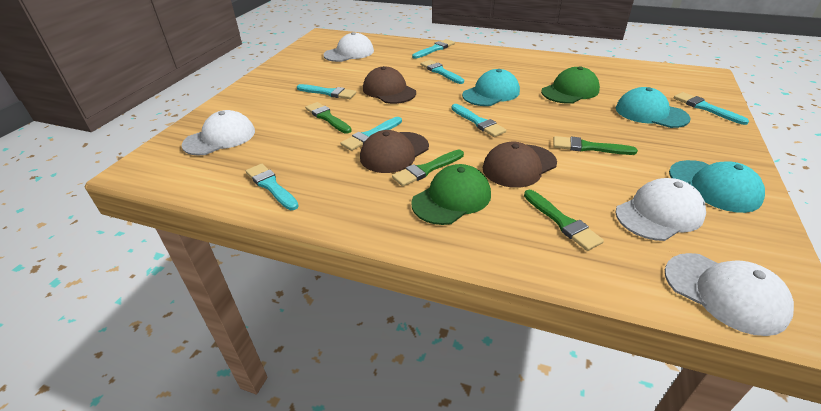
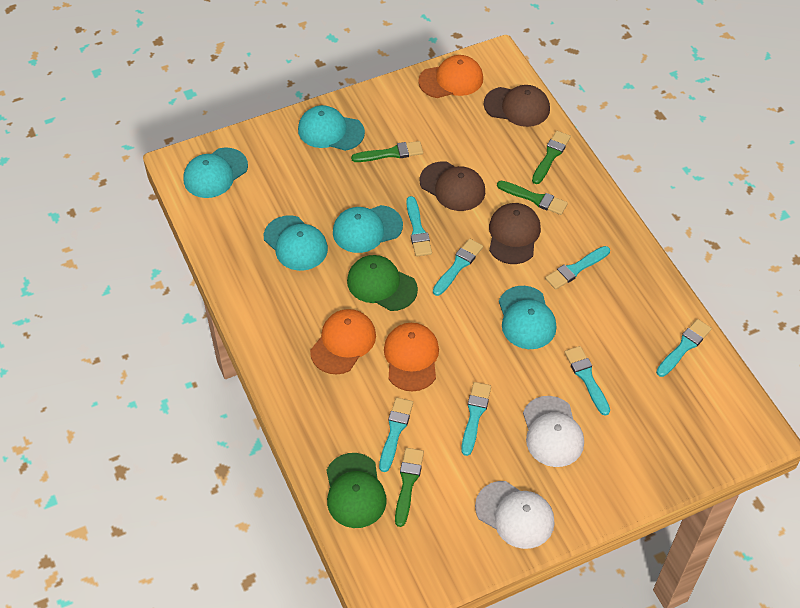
orange cap: none = 0 -> [310,309,376,374] [384,323,439,391] [418,55,483,98] = 3
turquoise cap: [462,69,520,106] [616,87,691,128] [669,160,765,213] = 3 -> [183,147,248,198] [264,215,328,271] [298,105,365,151] [333,205,403,253] [499,286,557,349] = 5
white cap: [182,110,255,156] [323,32,374,62] [616,178,706,241] [665,253,794,336] = 4 -> [475,481,554,549] [523,396,584,467] = 2

